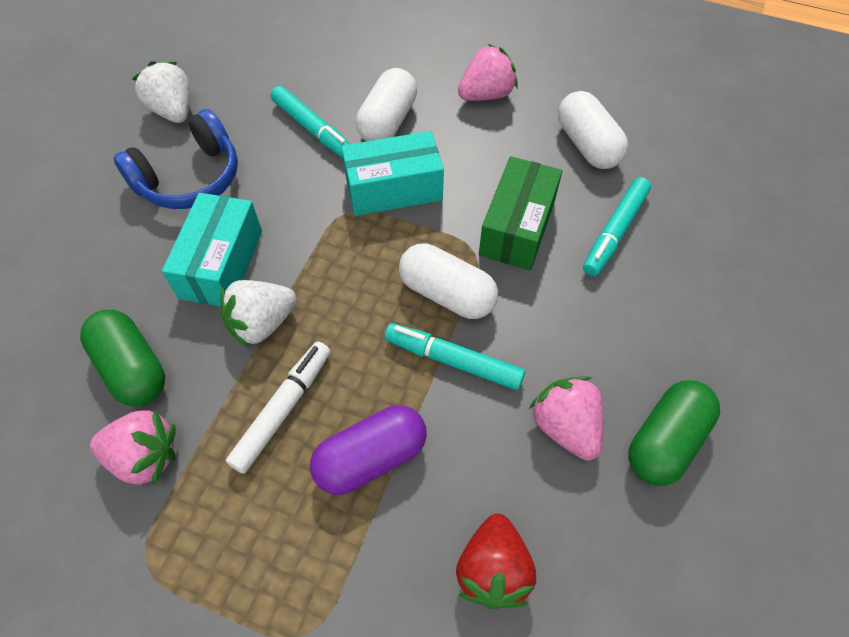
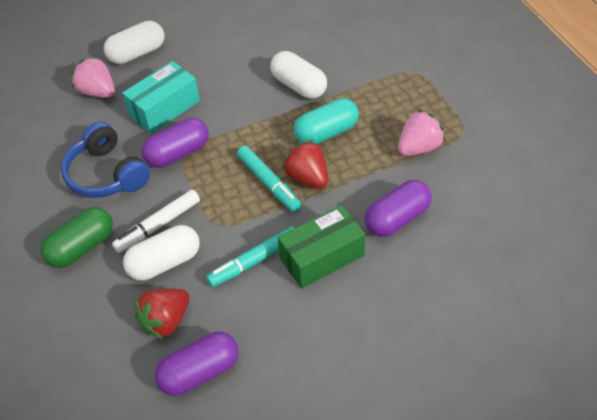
green capsule: [80,310,165,406] [628,380,720,486] = 2 -> [41,207,113,268] = 1
pink strawberry: [90,410,176,485] [458,44,518,101] [529,376,603,460] = 3 -> [71,56,115,98] [398,109,445,156] = 2
purple capsule: [310,405,427,495] = 1 -> [142,118,209,168] [155,332,238,396] [365,180,431,237] = 3
red strawberry: [456,514,536,609] = 1 -> [135,288,189,340] [282,140,328,189] = 2
turquoise box: [162,193,262,306] [341,131,444,216] = 2 -> [122,61,200,134] = 1
turquoise capsule: none = 0 -> [294,98,359,144] = 1
turquoise marker: [271,86,350,158] [385,323,525,390] [583,177,651,276] = 3 -> [206,227,294,287] [237,146,301,212] = 2
white strawberry: [132,61,190,123] [220,280,297,347] = 2 -> none = 0

